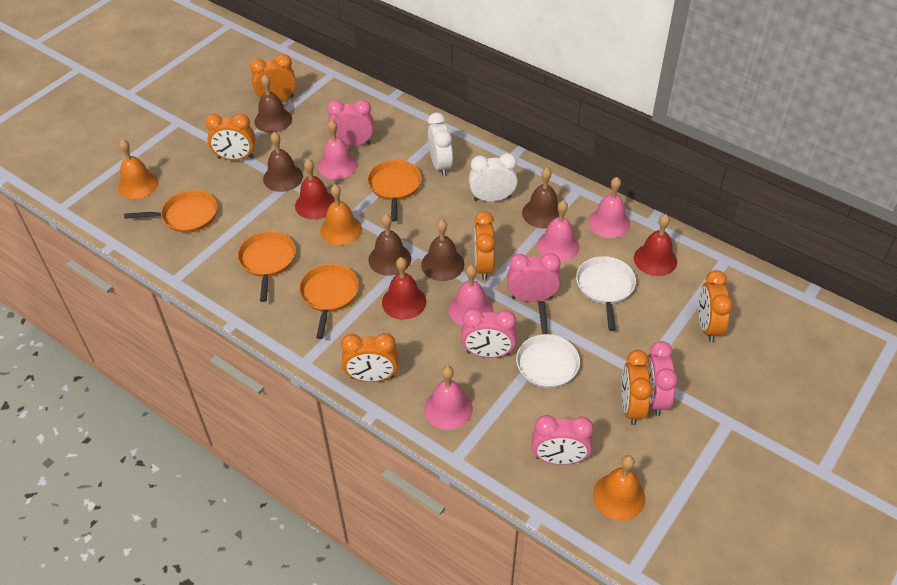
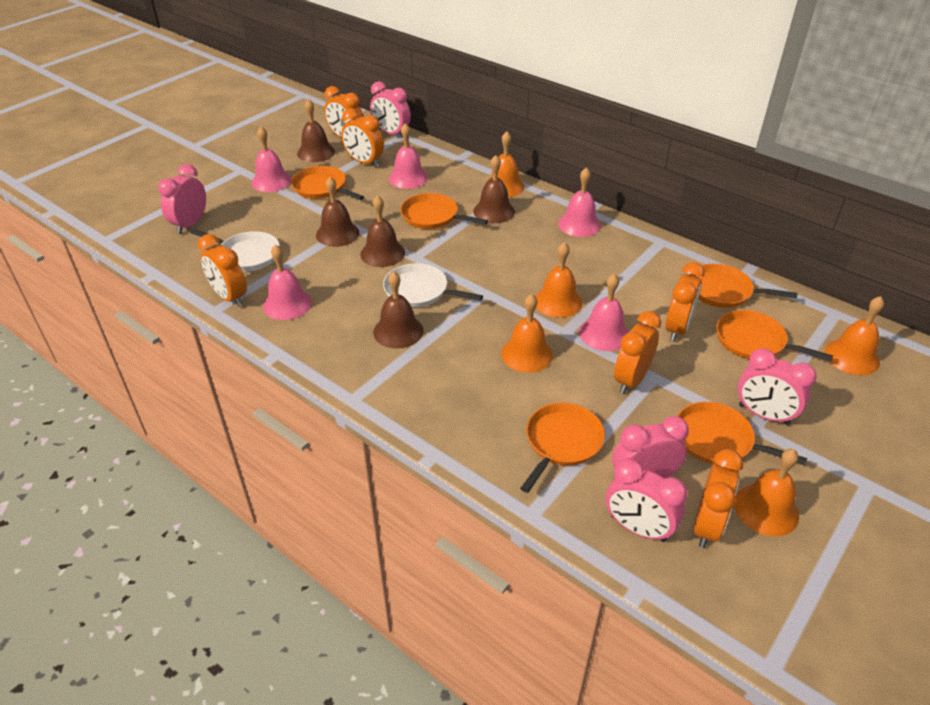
orange bell: [118,139,159,199] [320,185,362,245] [593,455,645,521] = 3 -> [490,131,525,197] [501,294,553,373] [535,242,582,318] [734,449,799,536] [825,296,884,375] = 5
orange pan: [124,190,217,233] [237,231,296,302] [299,264,359,339] [367,160,422,221] = 4 -> [291,166,364,200] [400,193,488,229] [520,403,605,493] [677,402,807,465] [689,264,798,308] [716,310,833,361] = 6
red bell: [295,159,335,219] [382,257,426,320] [634,214,677,276] = 3 -> none = 0
white clock: [428,113,453,176] [469,153,518,202] = 2 -> none = 0

